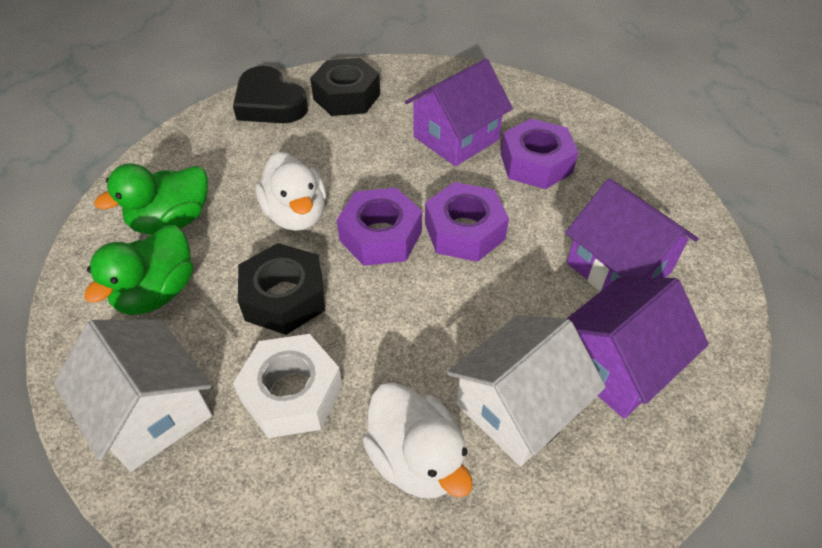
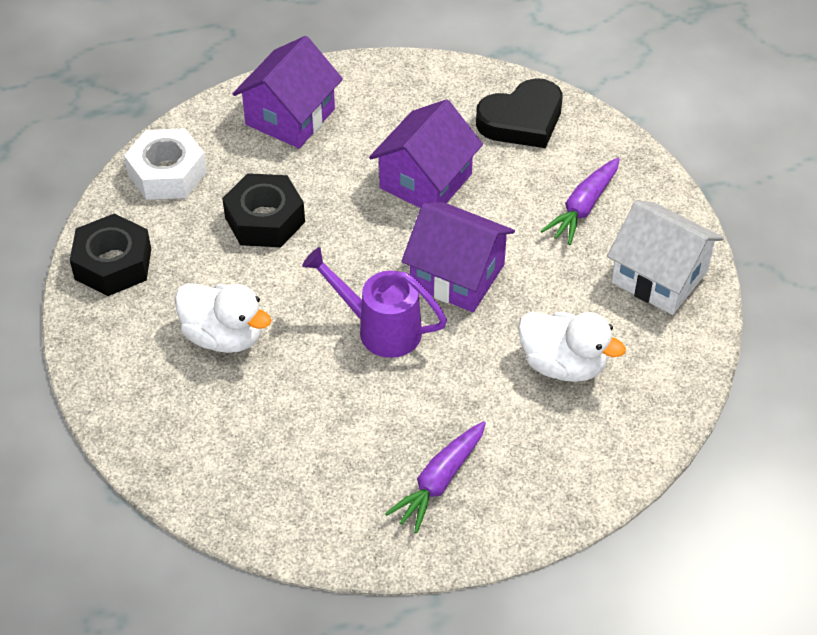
green duck: [84,225,193,315] [94,163,208,235] = 2 -> none = 0
purple carrot: none = 0 -> [385,421,486,533] [541,158,620,245] = 2
purple nut: [337,188,422,266] [425,182,509,262] [501,119,578,189] = 3 -> none = 0
purple watering can: none = 0 -> [302,247,447,358] = 1
white house: [54,319,212,472] [447,315,606,466] = 2 -> [607,201,724,315] = 1

